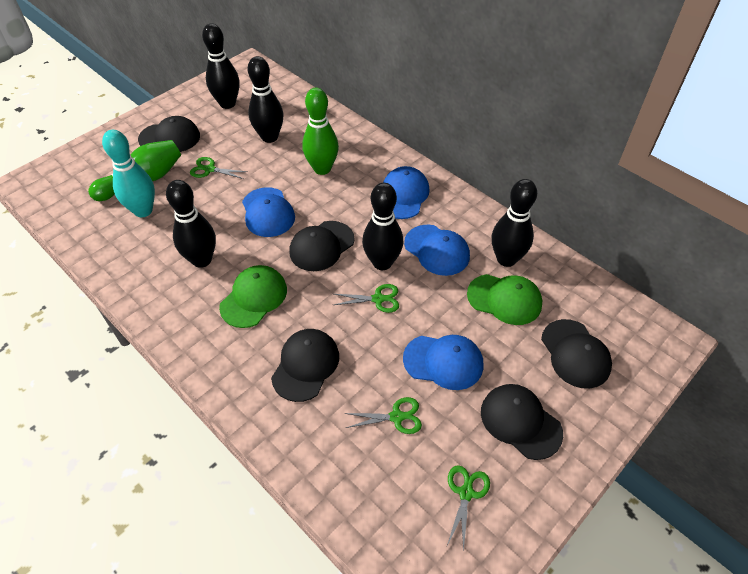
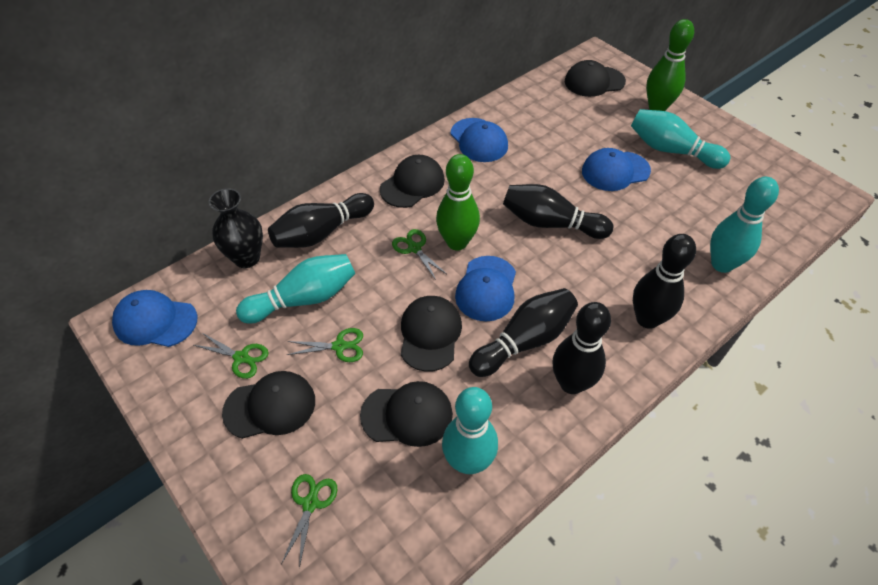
black vase: none = 0 -> [209,188,263,268] = 1
green cap: [219,265,287,328] [467,274,542,325] = 2 -> none = 0
turquoise bowling pin: [102,130,155,217] = 1 -> [236,254,355,324] [442,387,498,474] [631,109,731,169] [710,177,779,273] = 4

